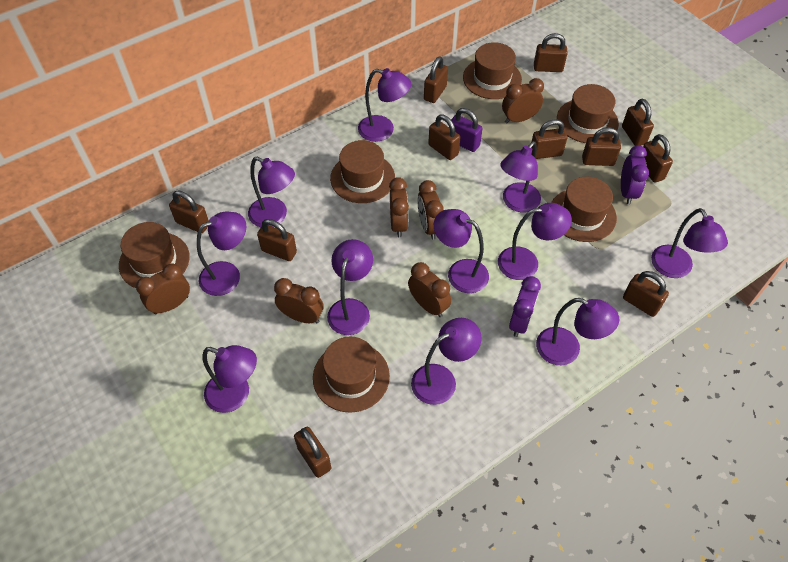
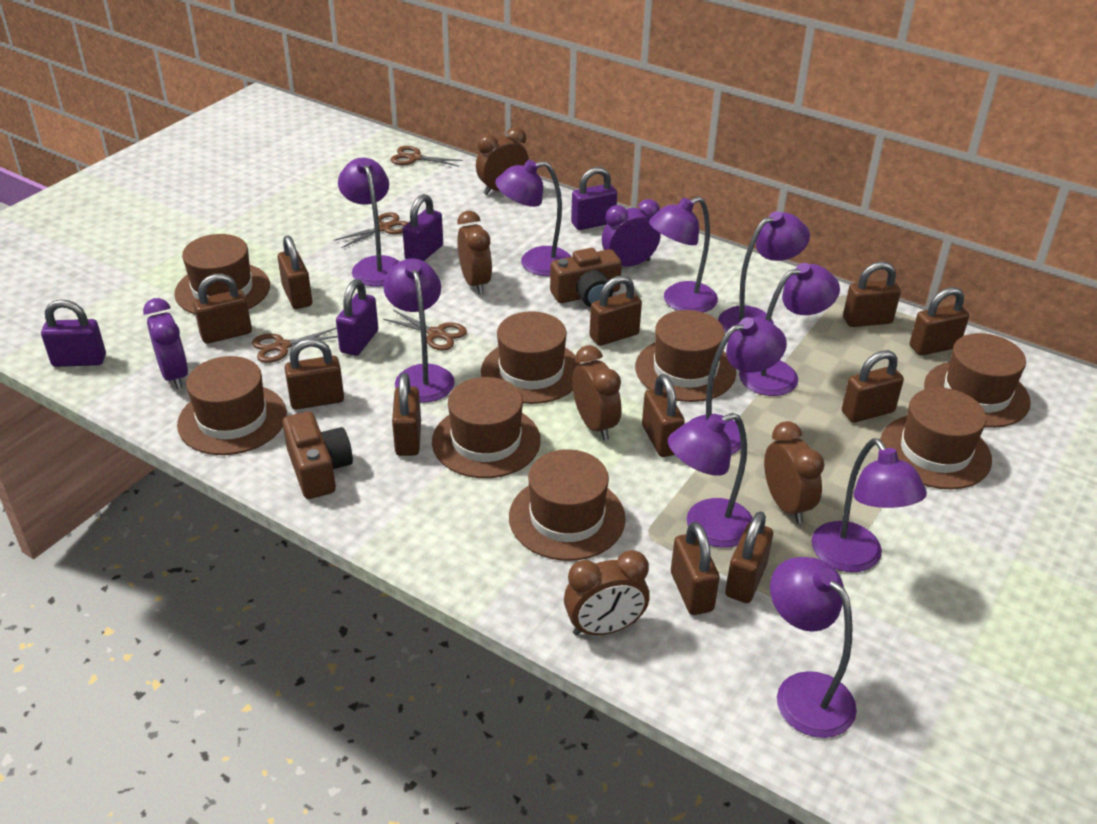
brown camera: none = 0 -> [282,411,353,499] [550,248,622,307] = 2
brown clock: [136,264,190,315] [274,278,324,323] [389,177,409,237] [408,262,451,317] [417,180,443,240] [502,78,544,123] = 6 -> [457,211,492,294] [476,127,529,195] [564,550,650,636] [572,345,621,440] [764,421,824,524] = 5
brown hat: [119,222,190,288] [313,337,390,413] [330,140,395,203] [463,42,522,99] [551,177,617,242] [557,84,619,143] = 6 -> [174,234,270,314] [177,356,287,455] [432,377,541,478] [481,311,581,404] [509,449,626,561] [635,310,736,402] [880,387,992,489] [924,333,1031,428] = 8
brown scissors: none = 0 -> [252,327,338,363] [333,212,408,248] [383,310,467,351] [391,146,463,166] = 4
purple lamp: [197,211,246,296] [203,345,257,413] [248,157,295,227] [327,239,373,335] [358,68,411,142] [411,318,482,405] [434,209,489,293] [498,203,572,280] [500,141,541,212] [536,298,619,365] [651,208,728,278] = 11 -> [338,158,400,287] [383,259,455,403] [495,160,571,276] [649,196,718,313] [668,413,753,548] [690,317,787,455] [718,211,810,333] [739,263,840,396] [770,557,857,738] [811,438,927,572] = 10
purple padlock: [451,108,483,152] = 1 -> [41,300,106,367] [336,279,378,356] [403,194,443,261] [571,167,617,230] = 4

